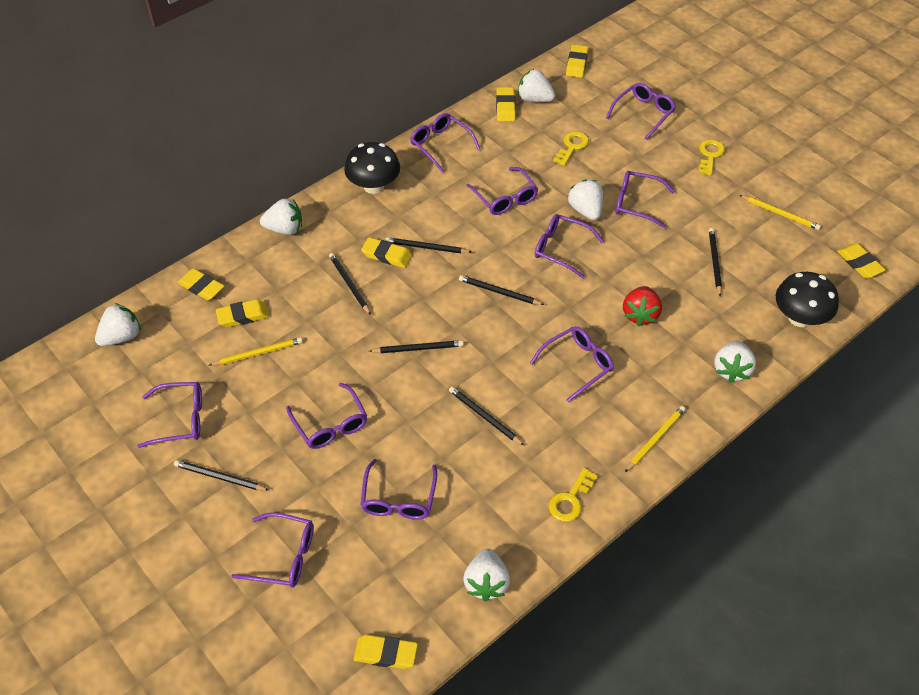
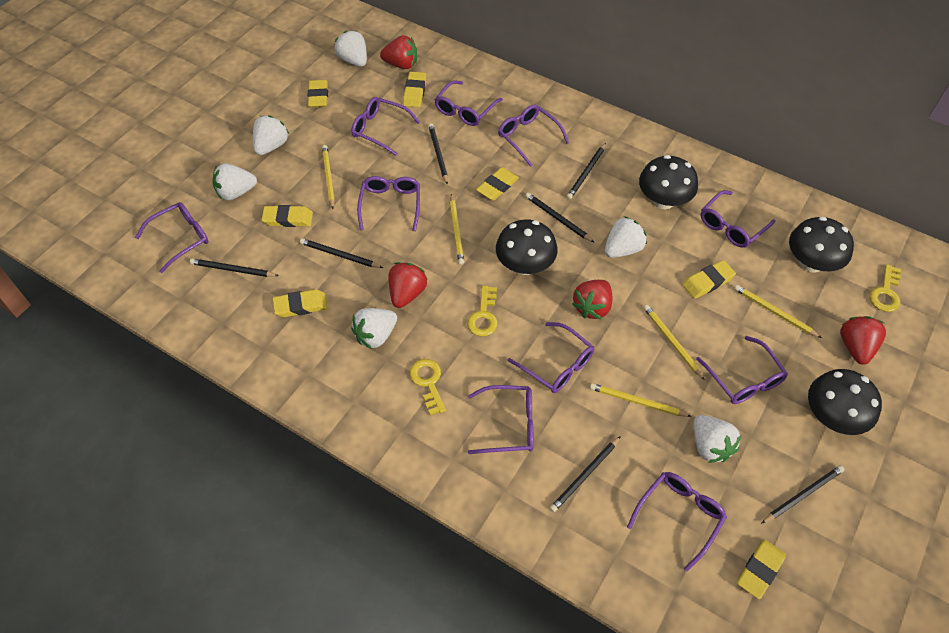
black mushroom: [344,142,400,194] [776,272,839,327] = 2 -> [496,219,558,275] [639,155,698,209] [789,217,854,272] [808,369,882,435] = 4
red strawberry: [623,286,662,326] = 1 -> [380,35,417,69] [389,262,427,308] [572,280,612,319] [840,316,886,365] = 4
yellow pencil: [209,337,303,366] [625,406,686,472] [739,195,821,230] = 3 -> [322,145,335,209] [450,194,464,265] [590,383,692,417] [644,305,705,380] [734,285,822,338] = 5

